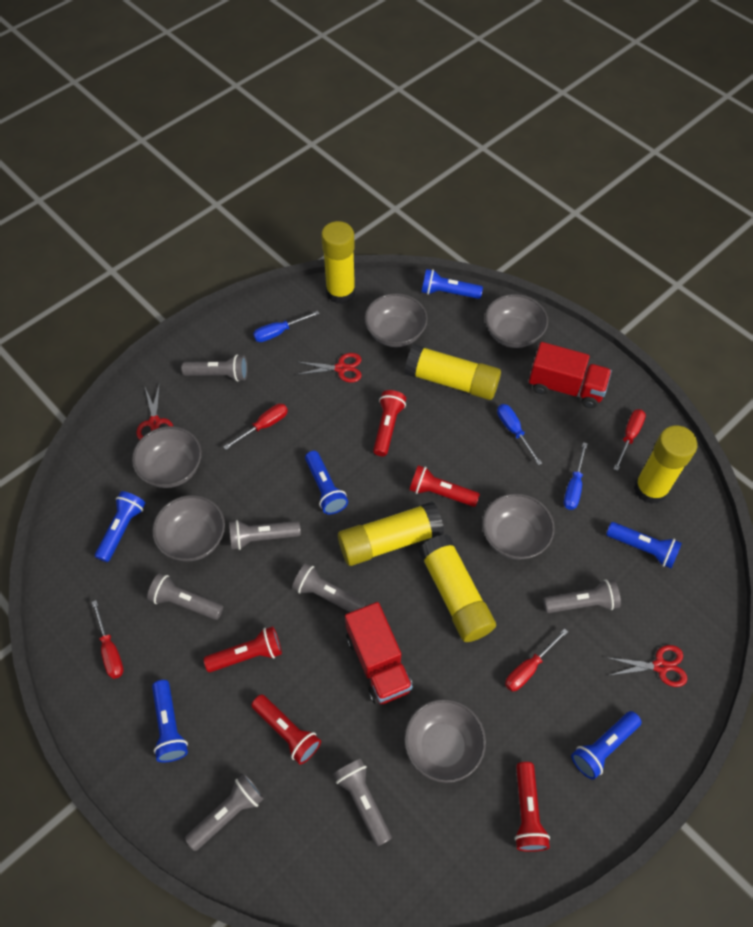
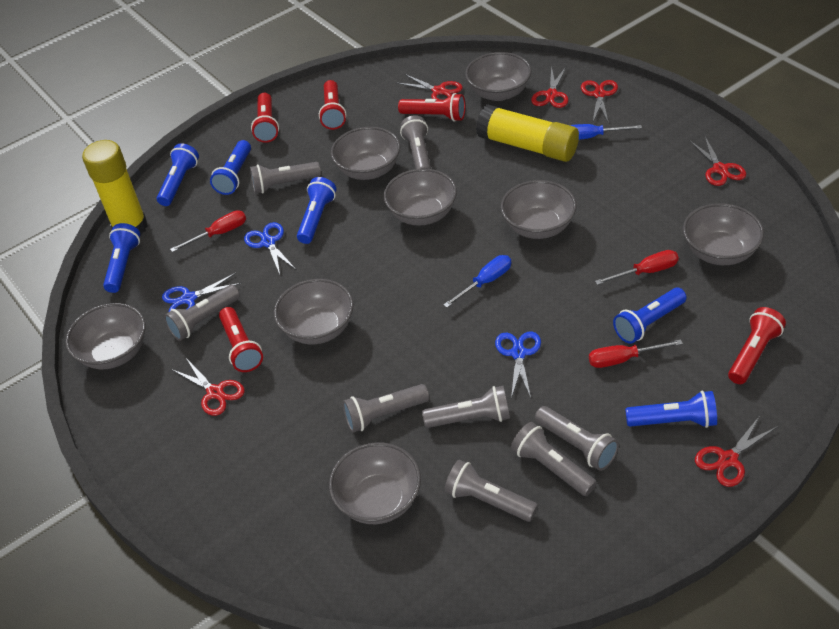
blue scissors: none = 0 -> [162,273,242,312] [244,222,295,274] [495,332,541,398] = 3
blue screwdriver: [253,311,320,342] [497,404,542,465] [564,442,588,510] = 3 -> [443,255,511,308] [570,124,642,140] = 2
grey bowl: [132,426,202,488] [152,495,225,561] [364,293,428,347] [404,699,486,783] [482,493,555,560] [485,294,548,348] = 6 -> [66,303,146,369] [274,279,354,344] [329,442,421,524] [331,127,400,180] [384,168,457,226] [465,52,531,101] [501,180,577,239] [683,203,764,265] = 8
grey flashlight: [147,573,223,620] [181,355,248,382] [185,774,264,851] [229,520,301,550] [292,563,365,612] [333,759,392,847] [543,579,621,613] = 7 -> [164,285,240,341] [250,162,321,194] [343,384,429,432] [400,115,431,169] [422,386,510,428] [445,460,538,522] [511,422,597,496] [535,406,619,471] = 8
red scissors: [136,383,173,440] [296,353,361,382] [606,645,687,687] = 3 -> [171,358,245,416] [397,74,463,100] [531,66,569,108] [581,80,618,123] [690,137,746,186] [695,417,777,487] = 6
red screwdriver: [92,600,124,679] [224,404,288,450] [505,628,568,691] [614,409,646,471] = 4 -> [170,210,246,252] [589,339,683,368] [595,250,679,285] = 3
red truck: [345,602,413,705] [529,342,612,408] = 2 -> none = 0
yellow glue stick: [321,221,356,304] [338,502,444,566] [405,344,501,400] [418,534,496,642] [634,426,698,504] = 5 -> [82,140,148,236] [476,104,579,162] = 2

